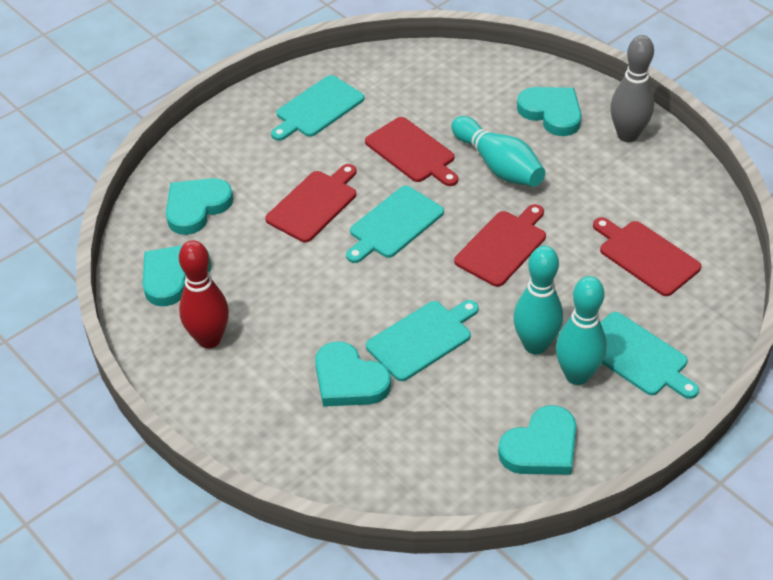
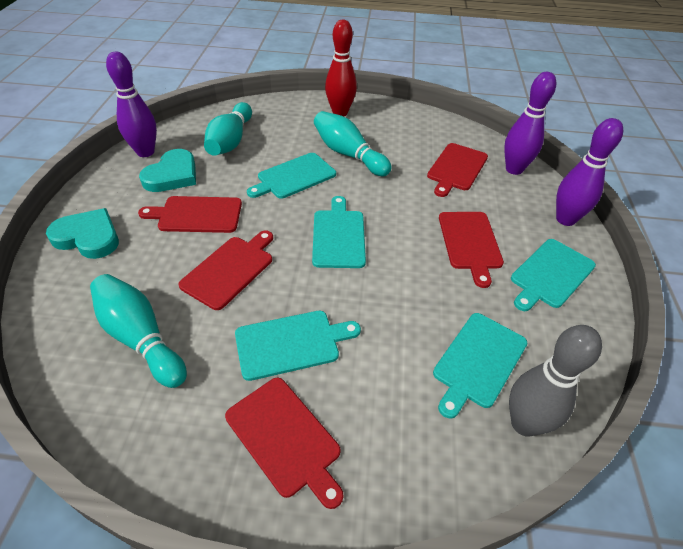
purple bowling pin: none = 0 -> [106,52,157,157] [504,72,556,175] [556,118,623,226] = 3
red cutting board: [265,164,356,242] [365,117,458,186] [454,204,546,287] [593,217,701,296] = 4 -> [138,196,242,233] [178,231,273,310] [225,378,343,509] [427,143,488,197] [439,212,504,288] = 5
turquoise cutting board: [271,75,364,141] [346,186,444,263] [366,300,479,381] [600,312,699,399] = 4 -> [235,311,361,381] [247,153,336,199] [312,196,366,268] [433,313,527,419] [511,239,596,311] = 5
turquoise heart: [143,245,212,306] [166,178,233,235] [315,341,391,407] [498,405,576,475] [517,87,582,136] = 5 -> [46,208,119,259] [139,149,196,192] = 2

